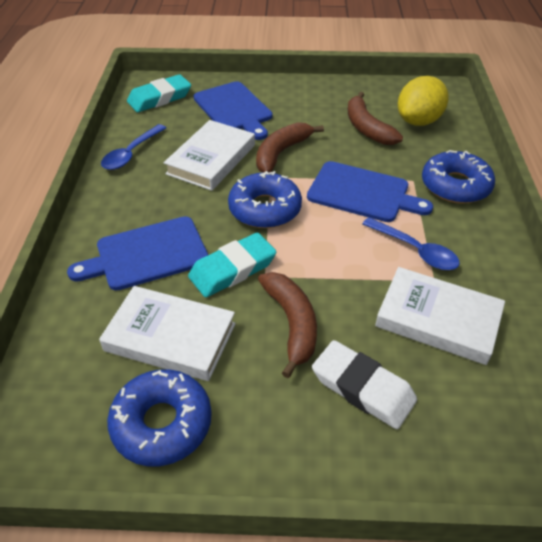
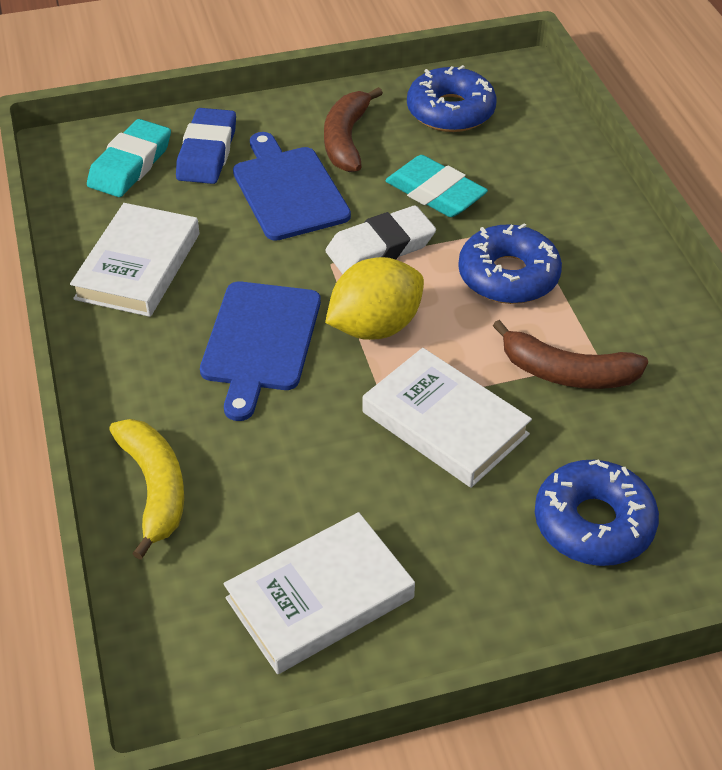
blue cutting board: [67,216,208,291] [194,81,272,140] [307,161,433,222] = 3 -> [200,281,321,421] [233,132,351,241] = 2
blue eraser: none = 0 -> [176,108,236,184] = 1
blue spoon: [101,124,166,170] [362,217,460,270] = 2 -> none = 0
brown banana: [256,122,324,173] [258,272,317,378] [348,92,403,145] = 3 -> [324,87,383,172] [493,320,648,389] = 2
yellow banana: none = 0 -> [109,419,184,560] = 1

